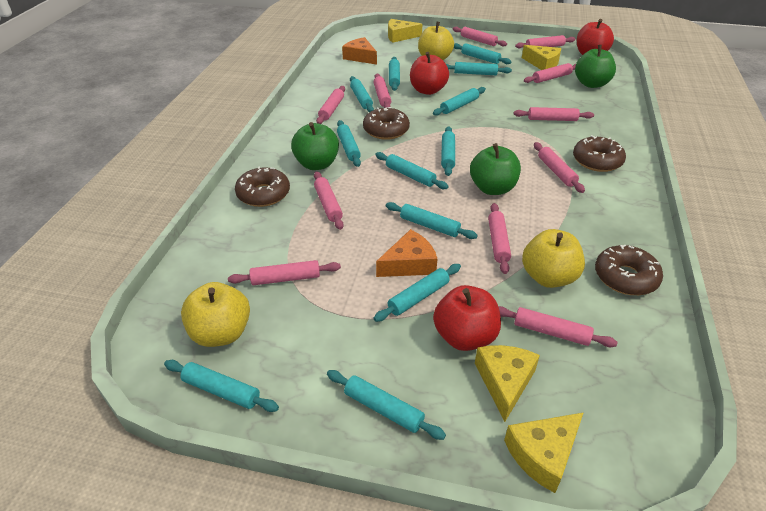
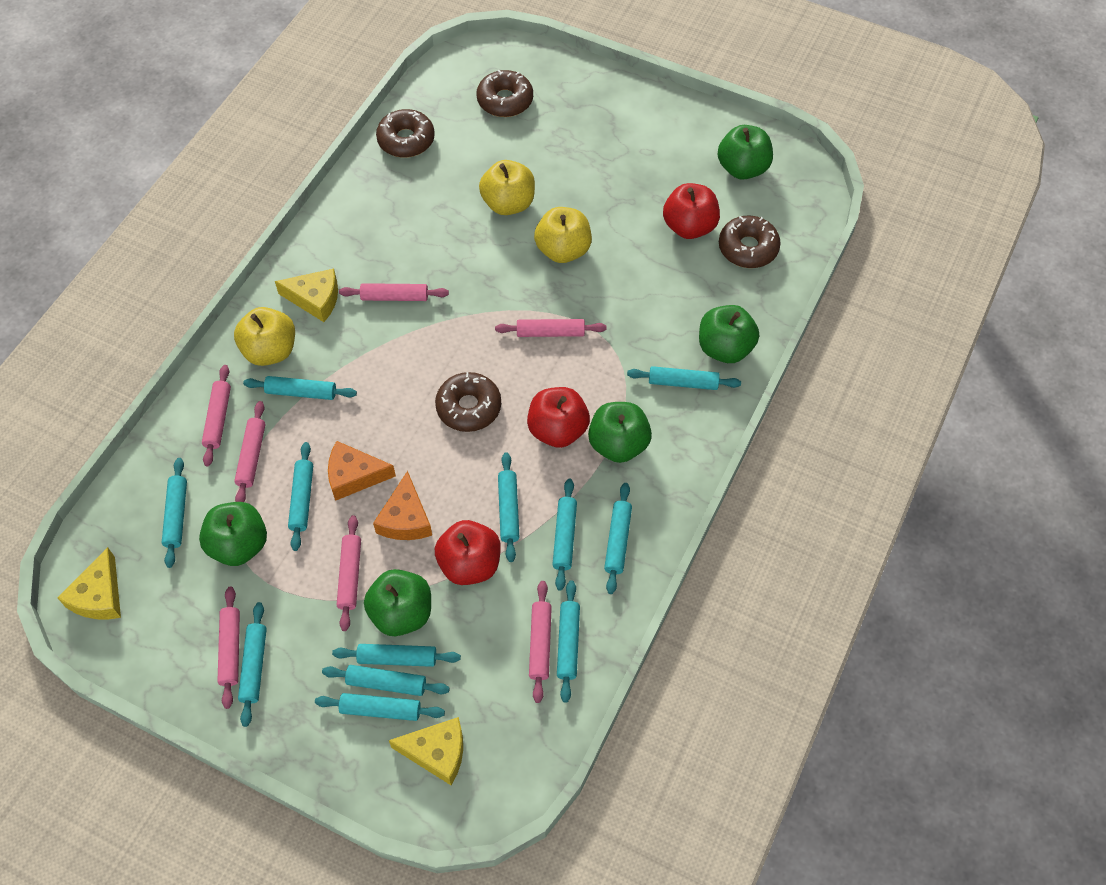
green apple: [291,122,339,170] [470,143,521,195] [575,45,616,88] = 3 -> [199,502,267,566] [364,569,431,636] [588,402,652,463] [699,305,759,363] [718,125,773,180] = 5
pink rolling pin: [228,260,341,285] [314,171,344,230] [316,86,345,124] [374,74,391,108] [453,27,507,47] [488,203,511,274] [498,306,618,347] [513,107,594,121] [515,35,576,48] [524,63,576,83] [534,142,585,193] = 11 -> [202,365,231,467] [217,586,240,709] [234,401,265,502] [337,515,361,631] [339,283,449,301] [495,319,606,337] [529,581,552,703] = 7
yellow cheese: [388,19,422,43] [475,345,540,422] [504,412,584,493] [522,45,561,70] = 4 -> [58,547,121,619] [275,269,338,322] [389,717,463,785] = 3

